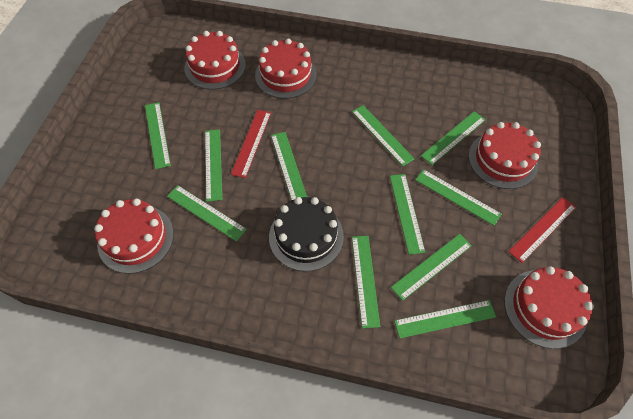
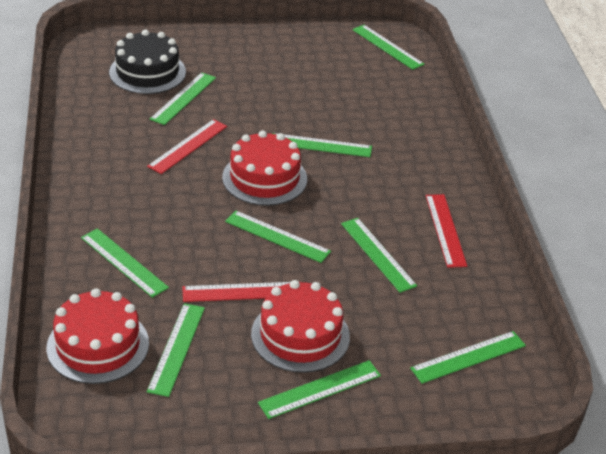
green ruler: [145,102,171,169] [167,185,247,242] [205,129,222,202] [271,132,307,200] [352,105,414,166] [352,236,380,328] [390,174,425,255] [391,234,472,301] [394,300,496,338] [416,169,501,226] [421,111,486,165] = 11 -> [81,228,169,298] [147,303,205,397] [150,72,216,125] [225,211,331,263] [258,360,381,419] [272,133,372,157] [341,218,417,293] [352,25,424,70] [410,331,526,384] = 9
red cake: [94,199,174,274] [184,31,246,90] [255,39,317,99] [468,122,541,189] [504,266,594,349] = 5 -> [47,289,149,384] [222,131,307,206] [251,280,350,373] = 3
red ruler: [231,110,271,178] [508,197,576,263] = 2 -> [147,119,227,174] [182,282,290,302] [426,194,467,268] = 3

